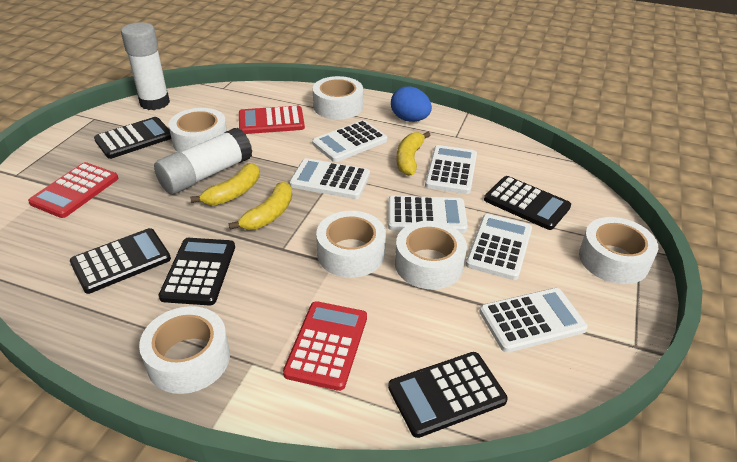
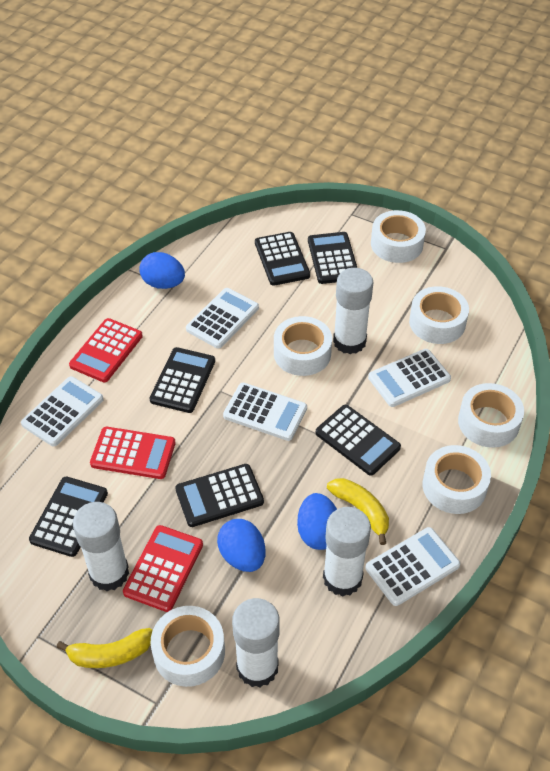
black calculator: [70,228,171,294] [94,117,171,159] [158,238,235,306] [388,352,508,438] [484,176,571,230] = 5 -> [29,477,108,557] [150,347,215,413] [175,464,264,527] [255,232,310,286] [308,232,357,284] [316,405,401,476] = 6
blue egg: [391,86,432,122] = 1 -> [139,252,185,289] [217,519,266,572] [297,493,337,550] = 3
white calculator: [289,158,370,199] [312,120,388,162] [388,196,468,233] [425,145,477,194] [466,214,532,280] [479,288,588,353] = 6 -> [21,376,104,446] [186,288,259,349] [223,383,307,441] [365,527,460,606] [368,349,451,407] = 5
white glue stick: [121,22,170,110] [154,128,253,194] = 2 -> [73,502,129,591] [232,598,280,688] [323,507,371,597] [333,268,373,354] = 4
yellow banana: [190,163,260,205] [229,182,292,230] [397,132,431,176] = 3 -> [56,628,153,668] [327,478,389,545] = 2

